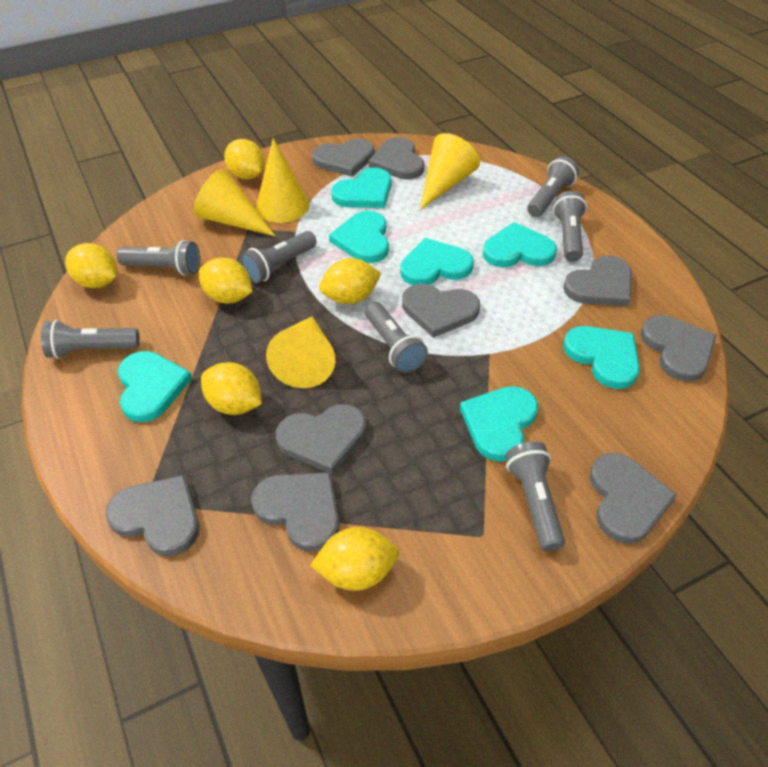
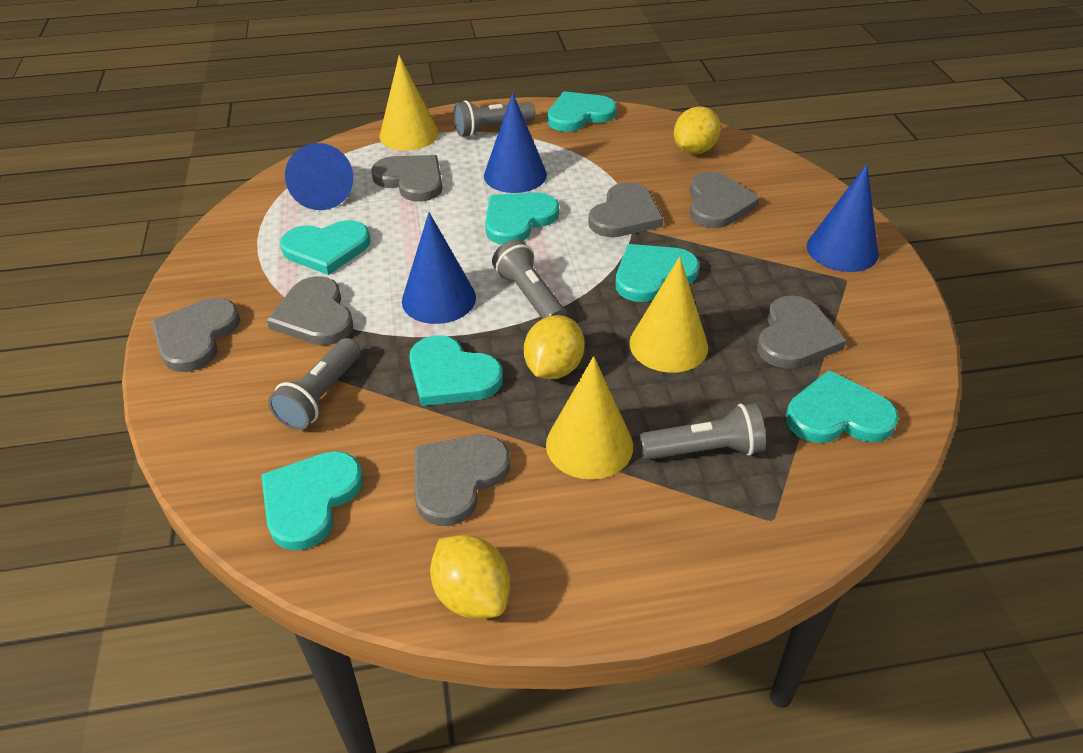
blue cone: none = 0 -> [285,143,353,210] [402,212,476,324] [484,93,547,193] [807,164,879,272] = 4
grey flashlight: [41,320,140,359] [117,240,200,276] [240,231,317,283] [365,302,428,373] [505,441,565,552] [527,156,579,217] [553,191,587,262] = 7 -> [268,338,360,430] [454,100,536,137] [492,239,566,319] [639,403,766,460] = 4
grey heart: [105,475,199,556] [251,472,339,552] [276,404,366,474] [312,139,374,177] [369,137,424,180] [402,284,480,338] [563,256,632,306] [590,453,677,544] [640,315,716,382] = 9 -> [151,298,240,372] [267,276,353,345] [371,155,442,202] [414,435,510,526] [588,182,663,237] [690,172,760,228] [757,295,846,369] = 7
yellow cone: [194,168,275,236] [256,138,309,223] [266,316,335,388] [420,133,480,210] = 4 -> [379,55,439,151] [546,356,633,480] [629,257,708,373] = 3
yellow lemon: [65,243,117,288] [199,257,253,303] [201,362,262,415] [224,139,265,179] [310,527,399,591] [319,258,381,304] = 6 -> [430,535,510,619] [524,315,585,379] [674,106,721,154] = 3

